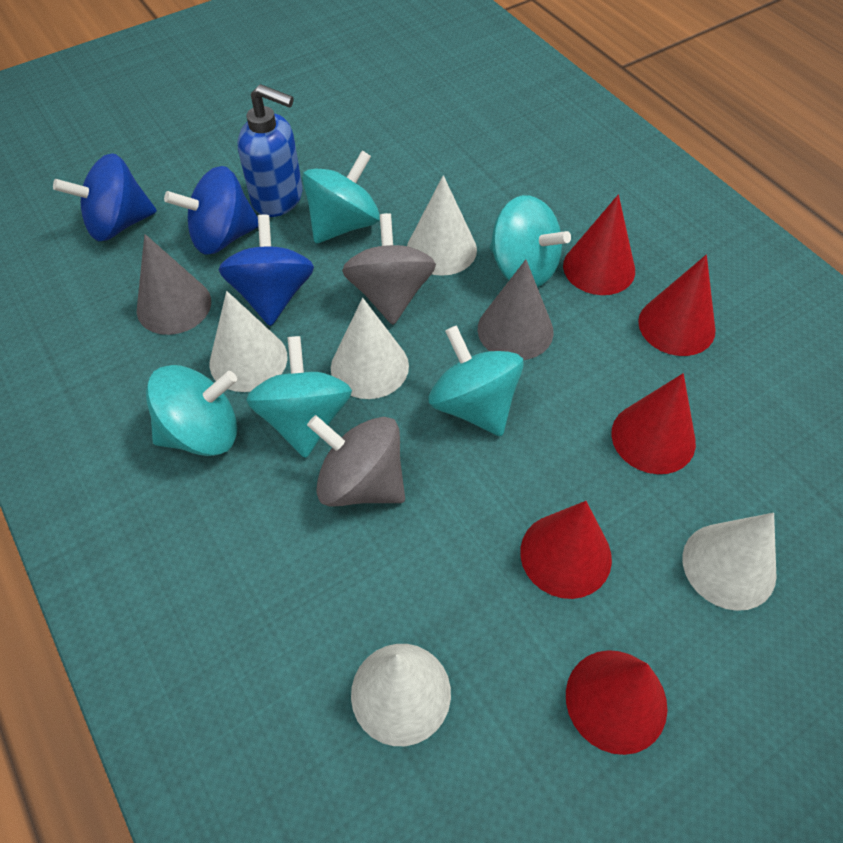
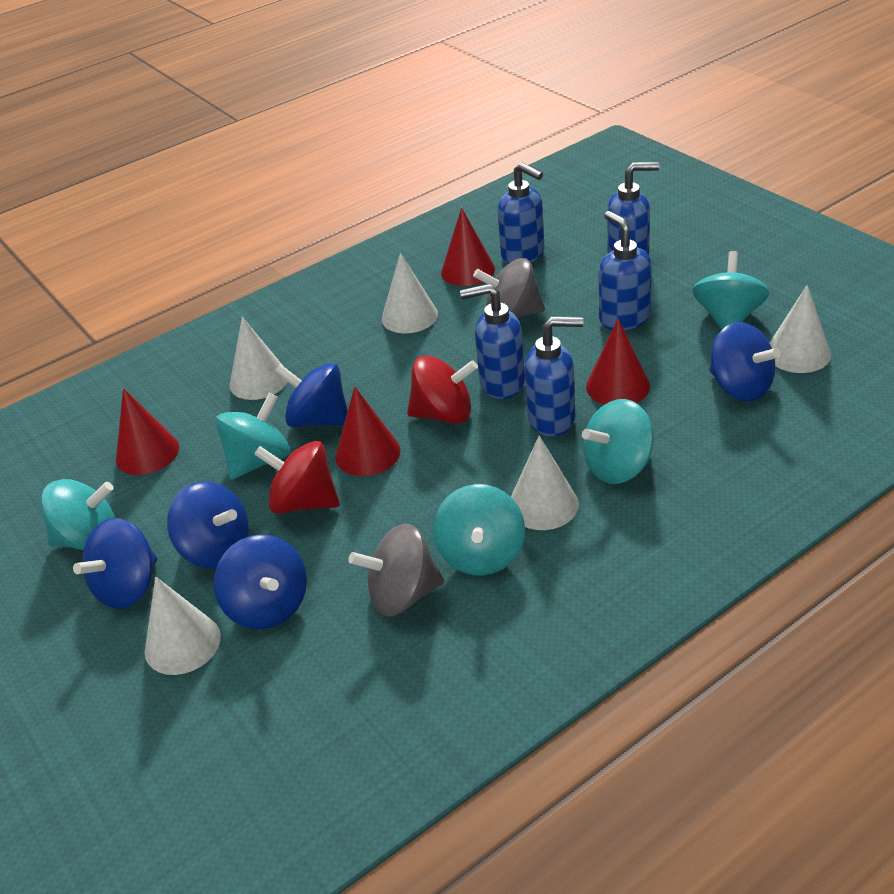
blue soap dispenser: [238,84,302,217] = 1 -> [460,284,525,399] [498,162,544,264] [524,316,583,436] [599,211,652,330] [607,162,659,255] = 5
blue spinning top: [53,153,157,241] [164,166,258,255] [218,215,314,326] = 3 -> [73,518,157,609] [167,481,249,568] [214,535,307,629] [274,363,348,427] [709,322,781,401] = 5
grey cone: [137,234,211,335] [478,259,554,360] = 2 -> none = 0
red cone: [520,501,612,599] [563,195,635,295] [566,650,668,755] [611,373,696,474] [638,255,715,356] = 5 -> [116,388,179,475] [335,387,400,476] [441,208,495,286] [586,319,650,405] = 4
red spinning top: none = 0 -> [254,441,339,514] [407,355,478,424] = 2

